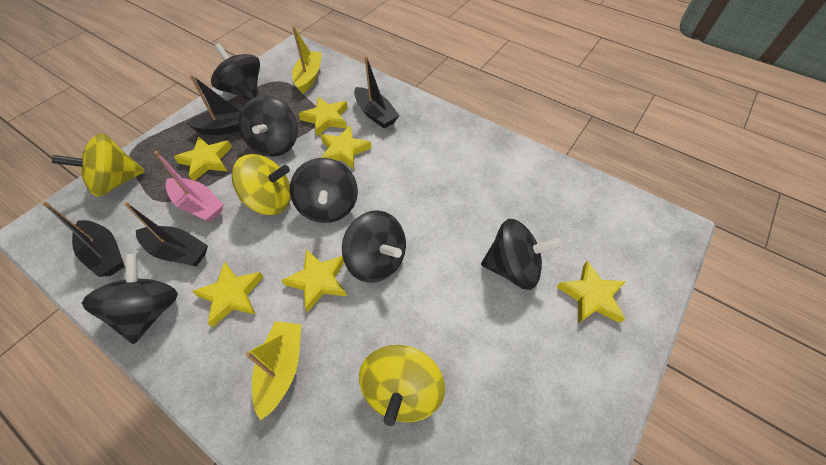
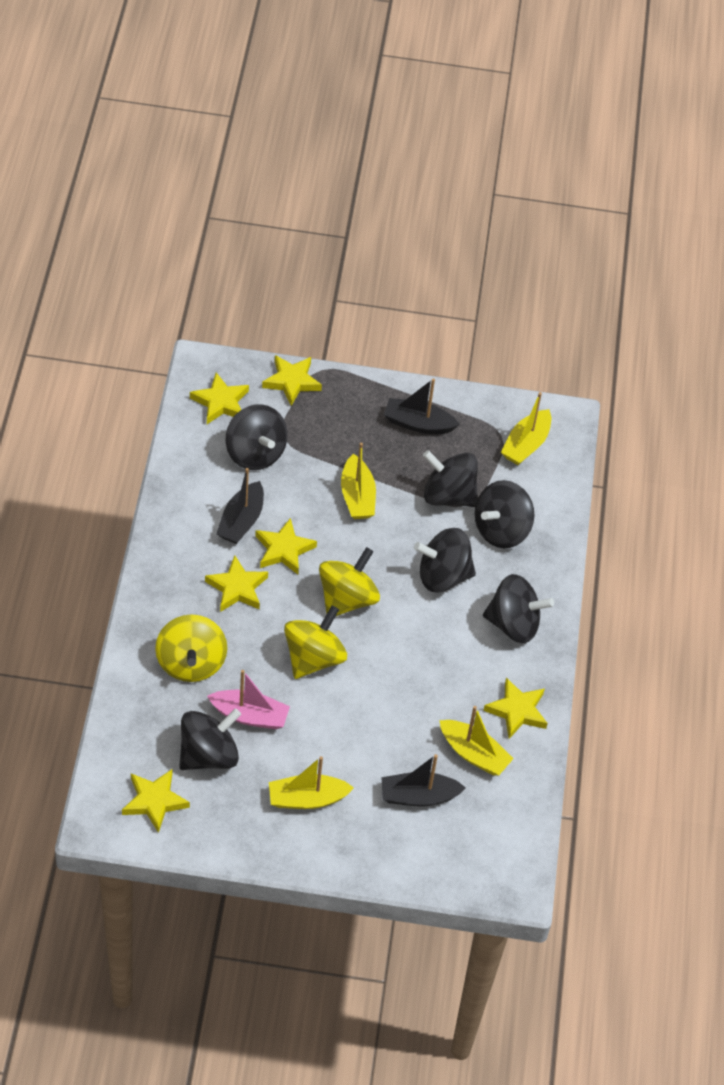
black boat: [42,201,125,277] [124,202,208,267] [185,75,242,135] [354,56,400,129] = 4 -> [216,468,264,544] [381,754,466,807] [384,378,460,434] = 3
yellow boat: [245,321,301,421] [292,26,322,94] = 2 -> [269,756,354,809] [341,443,376,519] [439,706,514,776] [501,392,551,465] = 4

